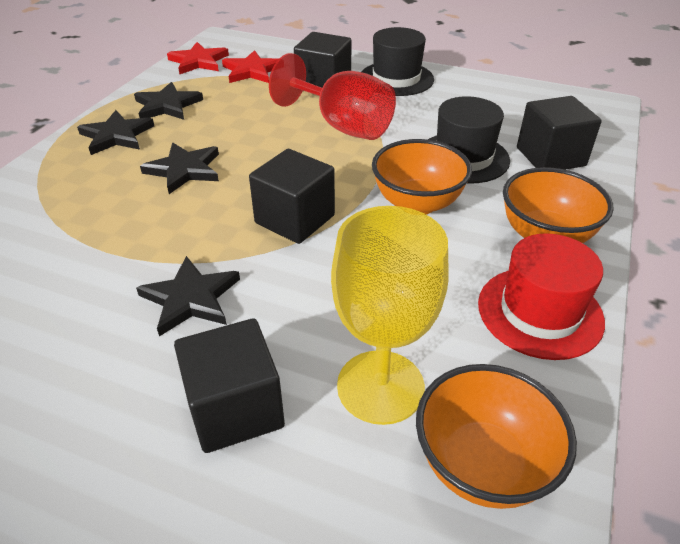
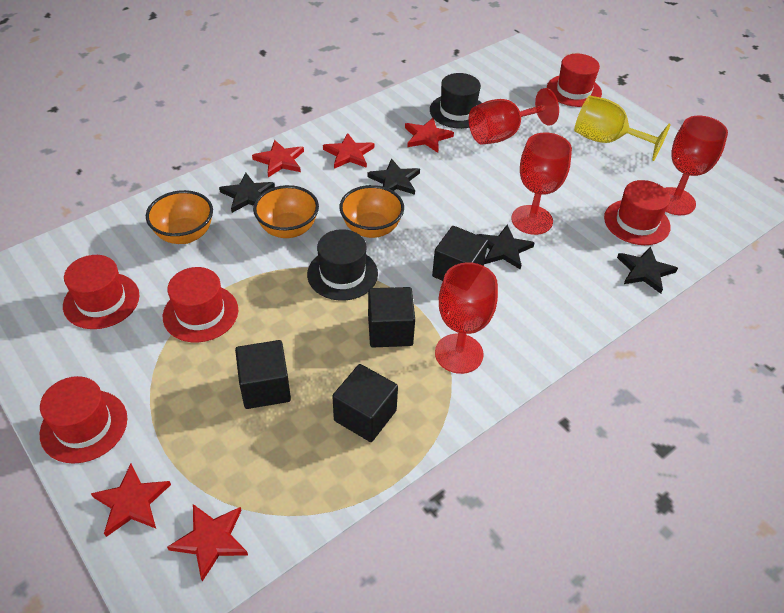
red goblet: [269,53,396,140] = 1 -> [435,262,498,374] [469,88,559,145] [511,132,572,235] [665,116,728,215] = 4
red hat: [478,233,605,360] = 1 -> [40,376,127,464] [63,255,139,329] [163,267,238,342] [547,54,602,107] [604,180,671,245] = 5
red star: [167,42,229,74] [222,50,279,83] = 2 -> [91,464,171,537] [167,504,248,582] [252,140,304,177] [323,133,374,169] [405,118,454,153] = 5

